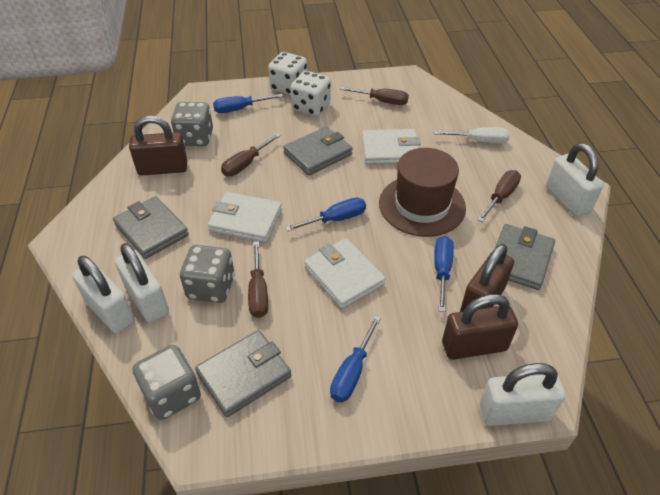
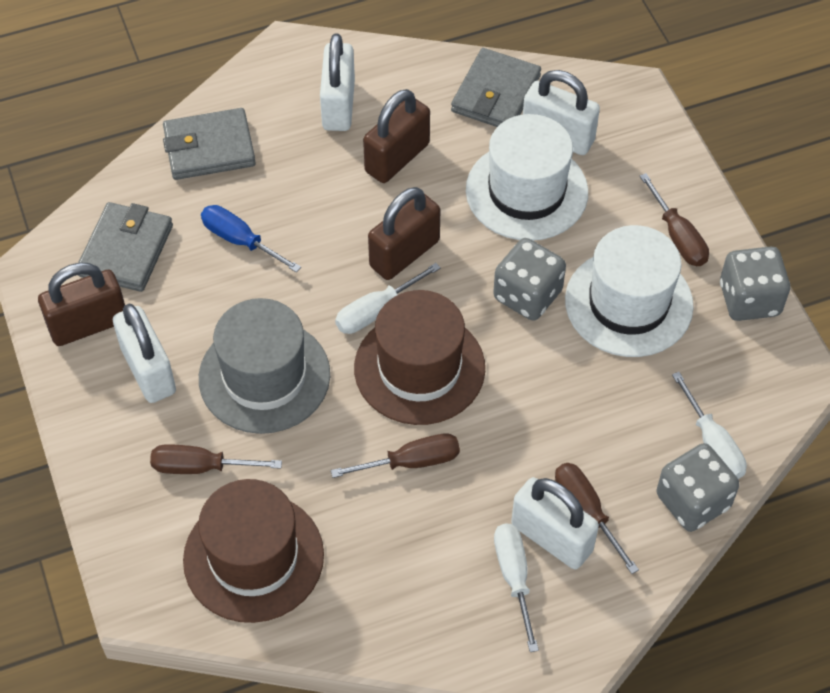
blue screwdriver: [213,94,283,113] [285,198,366,231] [330,315,381,402] [434,236,454,312] = 4 -> [201,205,301,273] = 1
brown hat: [379,148,466,237] = 1 -> [183,479,324,623] [354,290,485,425] = 2
grey hat: none = 0 -> [199,298,330,434] = 1
grey wallet: [113,196,189,259] [195,330,291,417] [283,126,353,176] [495,224,555,290] = 4 -> [78,202,173,292] [163,108,256,180] [451,48,541,127] = 3
white dice: [268,52,307,95] [291,71,331,116] = 2 -> none = 0
white hat: none = 0 -> [466,114,588,241] [565,225,694,357] = 2
white screwdriver: [433,127,510,143] = 1 -> [335,263,441,334] [494,523,539,652] [672,372,747,479] = 3
white wallet: [208,192,282,243] [304,238,386,309] [362,129,421,165] = 3 -> none = 0

